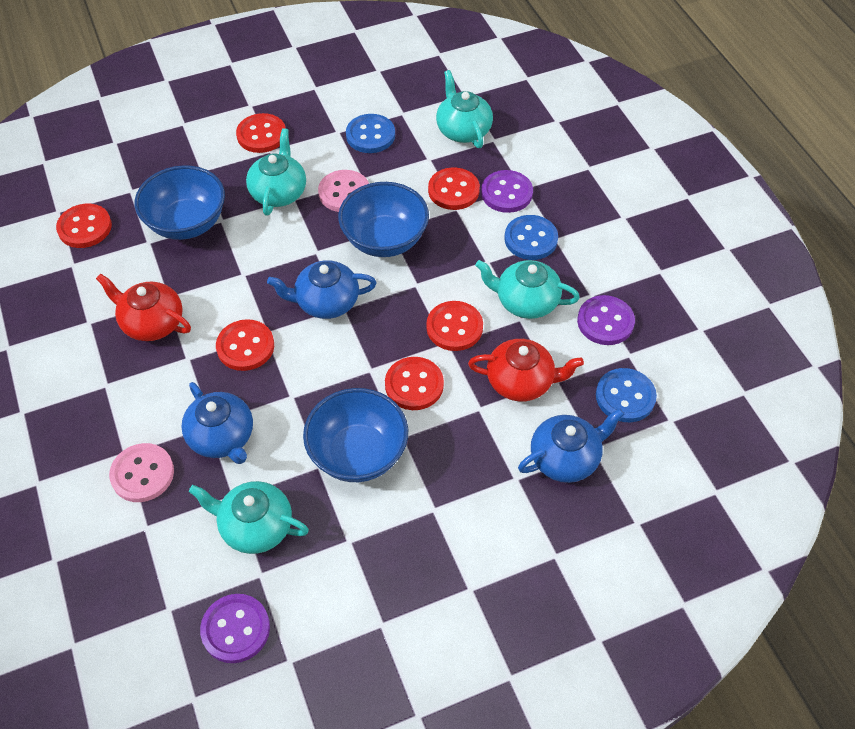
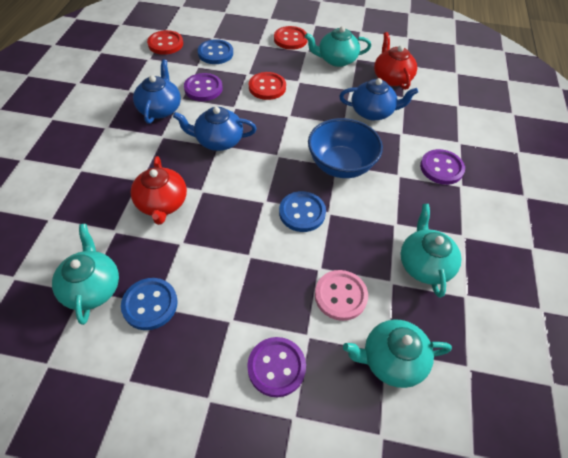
blue bowl: [135,165,225,240] [303,388,408,482] [338,182,429,257] = 3 -> [308,118,383,178] = 1
pink button: [109,443,174,502] [318,170,369,212] = 2 -> [315,270,368,321] = 1
red button: [56,204,112,248] [216,319,274,371] [236,113,286,153] [385,357,444,410] [426,301,483,351] [428,168,480,210] = 6 -> [147,30,183,55] [249,72,286,100] [274,26,308,50] = 3

